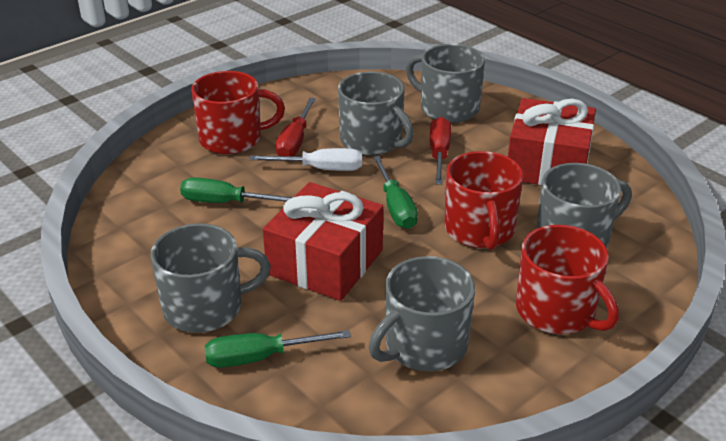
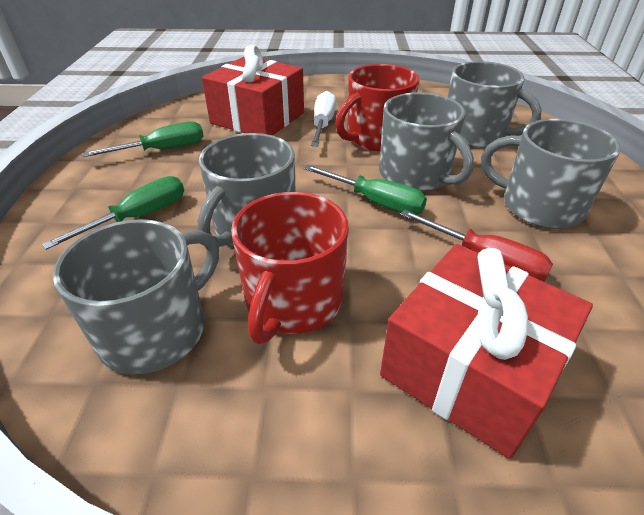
red mug: [191,71,285,154] [444,151,524,250] [516,225,619,334] = 3 -> [231,192,349,344] [335,64,419,151] = 2
red screwdriver: [276,98,316,156] [430,117,451,185] = 2 -> [400,210,553,282] = 1

